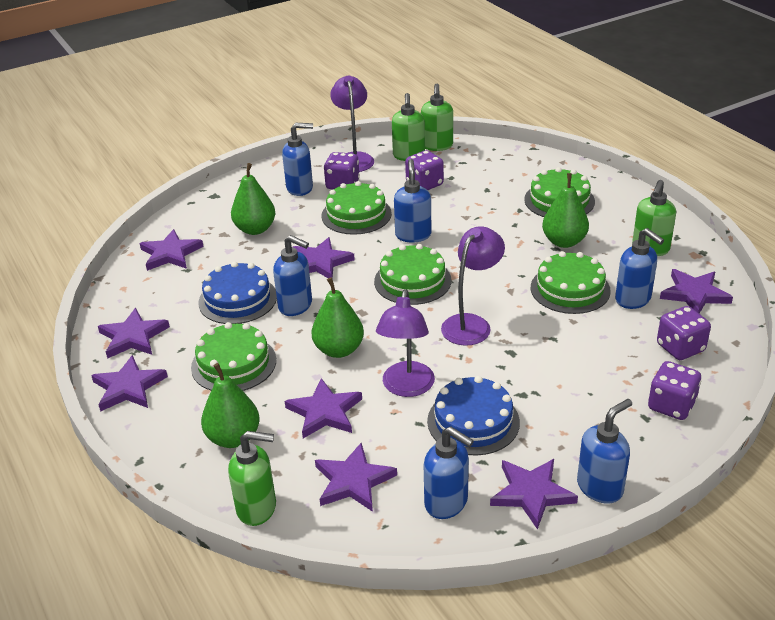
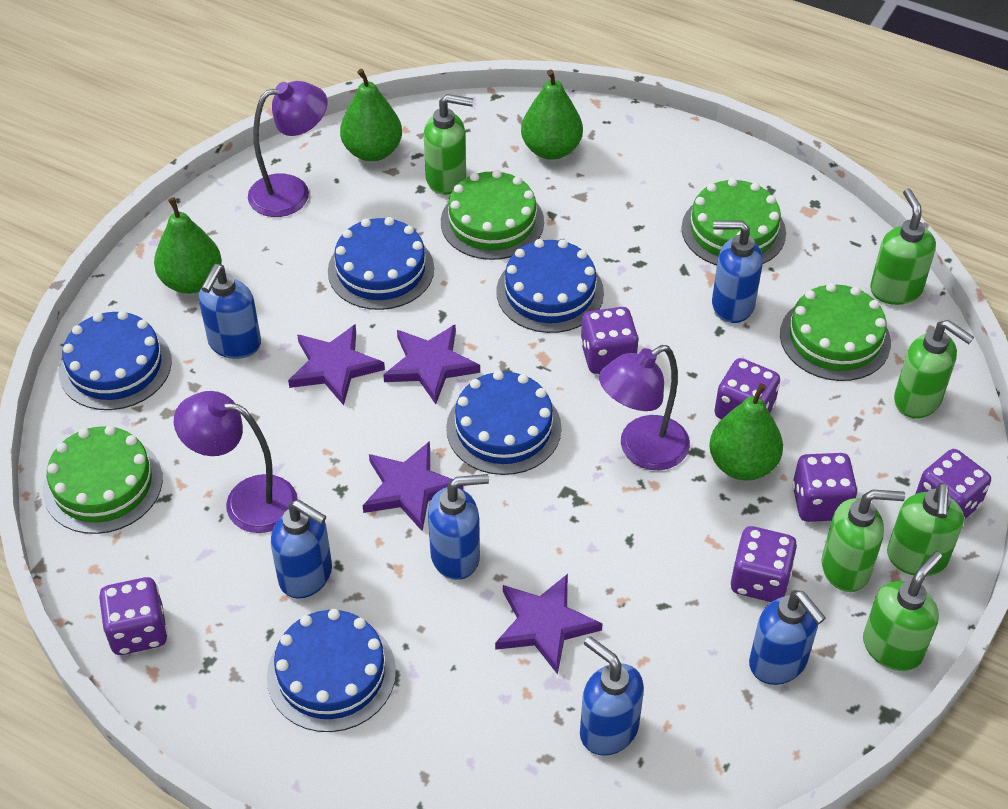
blue cake: [198,262,277,324] [427,376,520,456] = 2 -> [59,311,172,410] [267,609,396,732] [328,217,434,310] [446,370,562,475] [496,239,604,333] = 5
green cake: [191,322,276,391] [322,181,392,235] [374,244,451,305] [524,167,595,217] [531,251,611,314] = 5 -> [43,425,163,534] [441,170,544,260] [681,178,786,265] [780,283,891,381] = 4
green soap dispenser: [228,431,276,526] [392,93,425,161] [421,84,453,151] [632,180,676,256] = 4 -> [424,94,474,195] [822,489,905,592] [863,552,942,671] [870,188,936,305] [887,483,964,576] [894,320,974,418] = 6
purple dice: [324,152,360,190] [405,150,444,190] [648,361,701,420] [657,306,711,360] = 4 -> [99,577,168,655] [580,307,639,374] [714,358,780,420] [730,526,797,602] [792,453,858,522] [915,449,991,520] = 6
purple star: [91,355,168,412] [98,308,170,359] [140,229,204,271] [285,378,362,438] [293,237,355,279] [315,443,397,512] [490,459,578,530] [660,269,733,314] = 8 -> [288,324,385,405] [363,441,463,531] [383,325,480,404] [495,574,603,674] = 4

